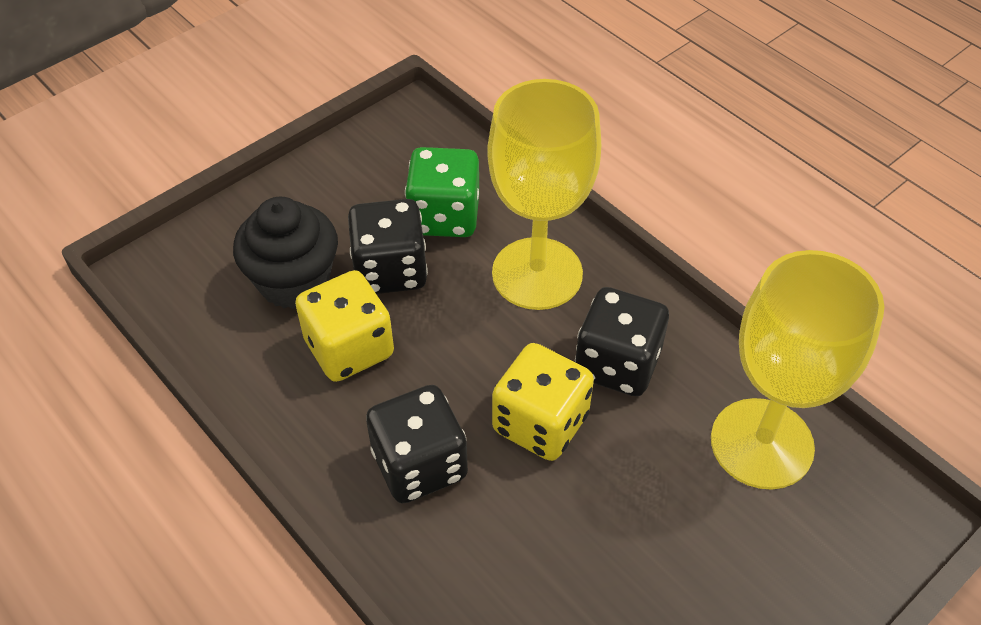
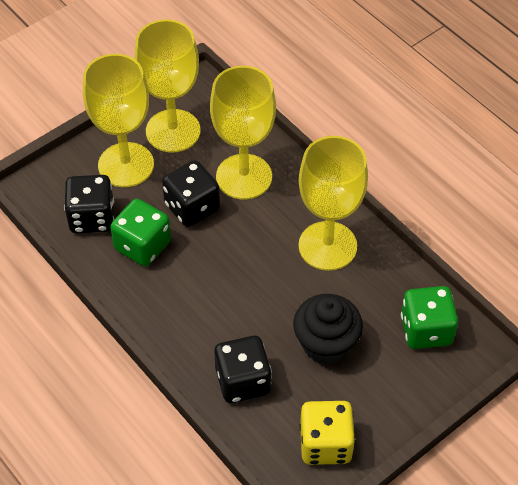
green dice: [405,147,479,237] = 1 -> [110,199,171,266] [401,286,458,349] = 2
yellow dice: [295,270,394,382] [492,343,594,461] = 2 -> [299,401,355,465] = 1
yellow goblet: [487,79,601,310] [711,250,885,490] = 2 -> [83,54,154,187] [135,19,200,152] [210,66,276,199] [299,136,368,271] = 4

